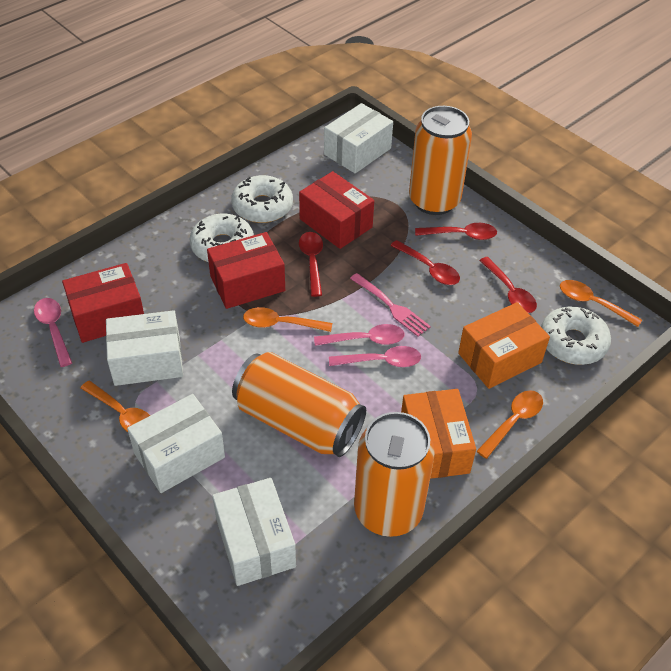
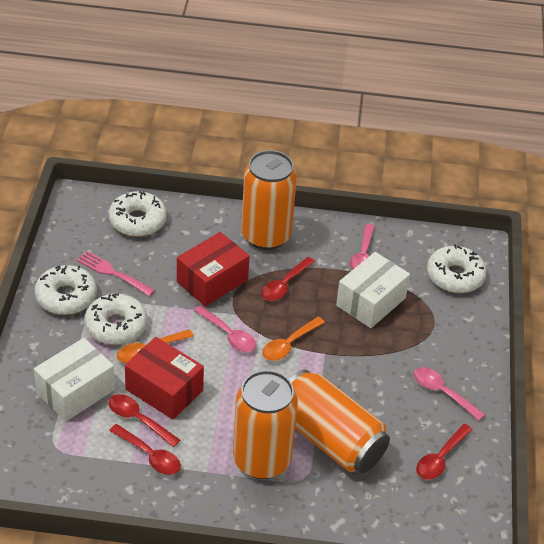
orange box: [401,389,476,479] [458,302,550,389] = 2 -> none = 0
orange spoon: [81,381,150,432] [243,307,332,332] [476,390,543,459] [560,280,642,327] = 4 -> [117,329,194,363] [262,317,325,361] = 2
red box: [62,263,144,343] [207,232,285,309] [299,171,374,249] = 3 -> [125,337,204,420] [177,232,250,307] = 2
white box: [106,310,183,386] [127,394,225,493] [212,478,296,586] [324,103,393,174] = 4 -> [34,338,115,421] [336,252,410,328] = 2
white donut: [190,214,254,262] [231,175,293,223] [541,306,611,365] = 3 -> [35,265,97,315] [84,294,147,345] [109,191,167,237] [427,244,487,293] = 4

